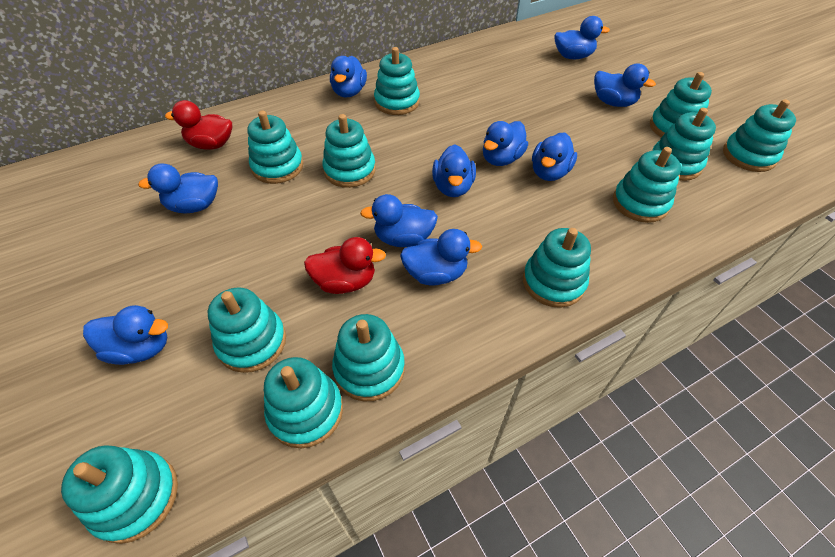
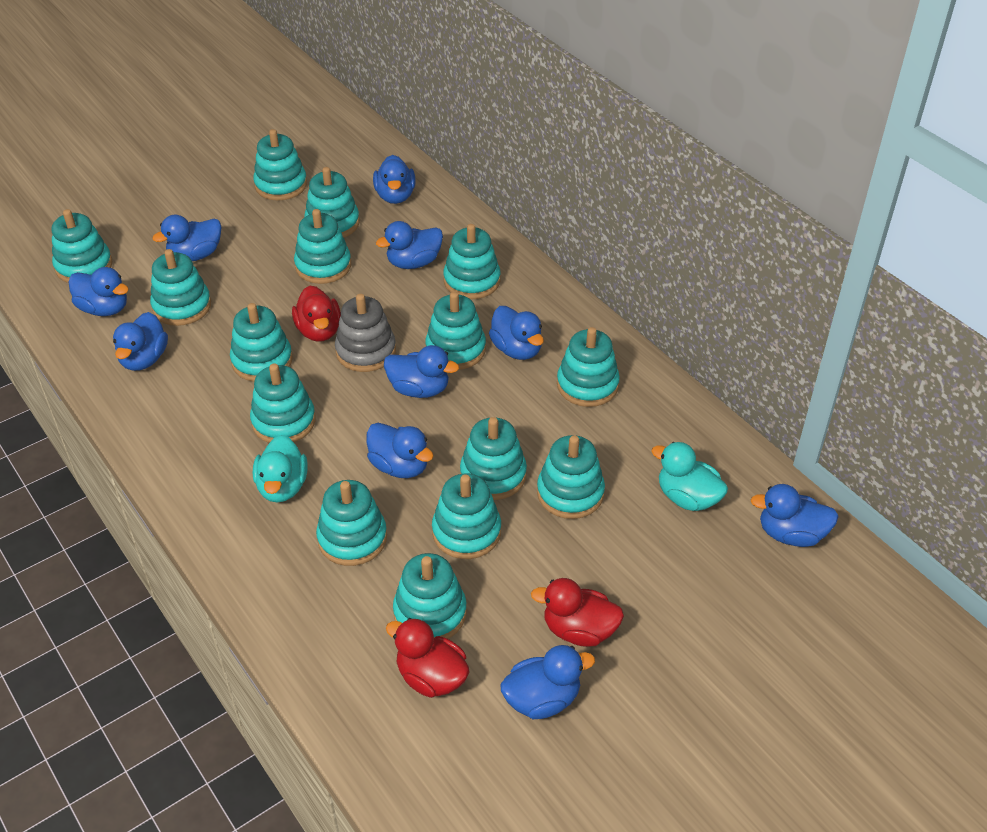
grey stacking toy: none = 0 -> [335,294,396,372] = 1
red duck: [165,100,233,150] [304,237,386,294] = 2 -> [292,285,341,342] [386,618,469,698] [531,578,624,647] = 3
turquoise duck: none = 0 -> [253,435,308,502] [651,442,728,511] = 2
turquoise stacking toy: [61,445,178,544] [208,288,286,373] [247,110,303,184] [264,357,343,448] [322,114,376,188] [332,314,405,401] [374,47,420,115] [523,228,591,308] [613,147,681,223] [650,72,712,137] [652,108,716,181] [723,99,796,172] = 12 -> [51,209,112,283] [150,249,211,326] [230,303,293,382] [250,363,316,443] [253,129,307,200] [294,209,351,284] [304,167,360,238] [316,480,387,566] [393,553,467,639] [425,292,486,370] [432,473,501,559] [443,224,500,299] [460,417,527,500] [537,435,605,519] [557,327,620,407] = 15

